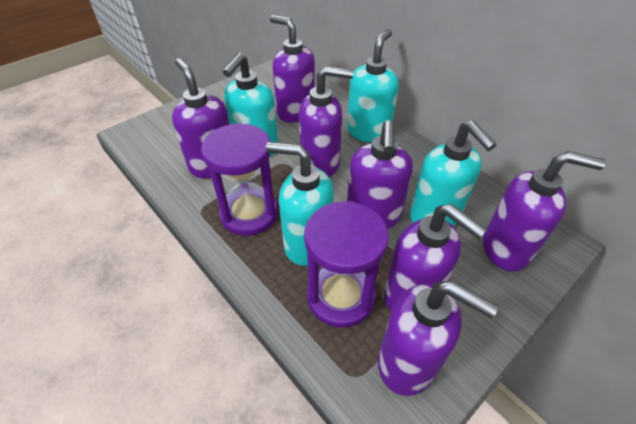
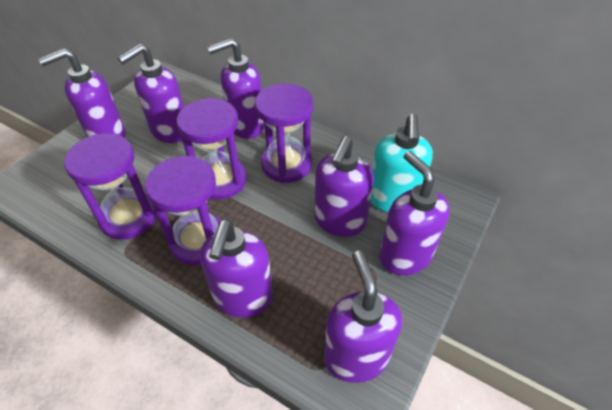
purple hourglass: [201,123,278,236] [304,201,389,328] = 2 -> [64,133,157,240] [145,156,222,265] [177,98,247,200] [255,84,313,183] = 4
turquoise soap dispenser: [223,53,278,157] [266,142,334,266] [347,29,399,143] [410,120,497,226] = 4 -> [371,114,433,212] = 1

